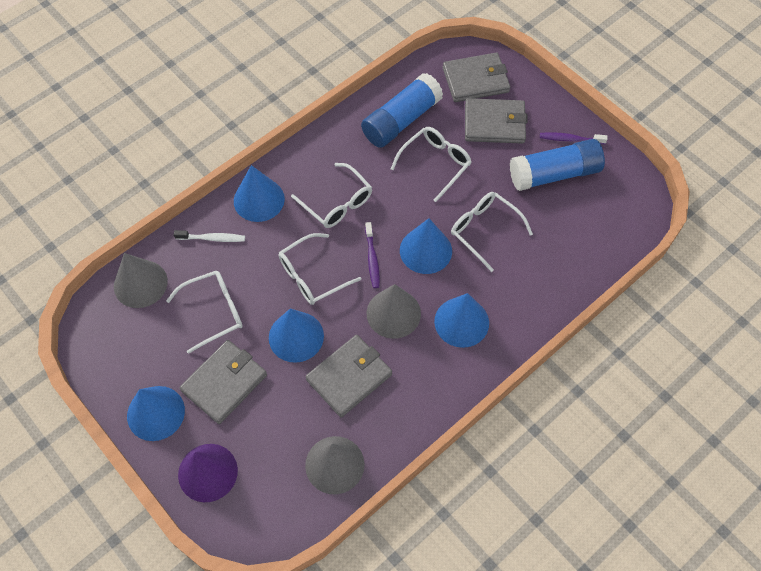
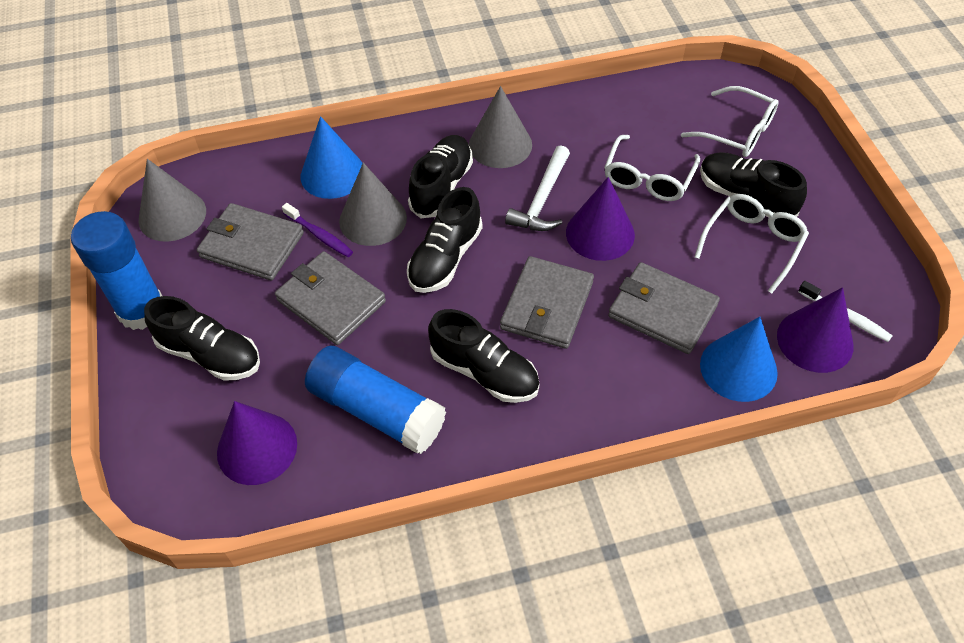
black shoe: none = 0 -> [144,296,260,381] [407,187,482,293] [408,135,473,218] [428,309,540,403] [700,152,807,217] = 5
blue cone: [127,386,185,441] [234,165,285,222] [269,308,324,363] [400,218,452,274] [434,293,489,348] = 5 -> [301,116,363,199] [700,317,778,402] = 2
purple cone: [178,444,238,502] = 1 -> [217,401,297,485] [566,177,635,261] [777,287,854,373] = 3
purple toothbrush: [365,222,380,288] [540,132,608,144] = 2 -> [282,203,353,257] = 1
white glasses: [166,271,243,354] [278,233,361,305] [291,163,372,228] [391,127,471,202] [451,192,533,272] = 5 -> [604,135,700,201] [681,86,779,157] [695,194,809,294] = 3
white hammer: none = 0 -> [505,145,570,231] = 1

